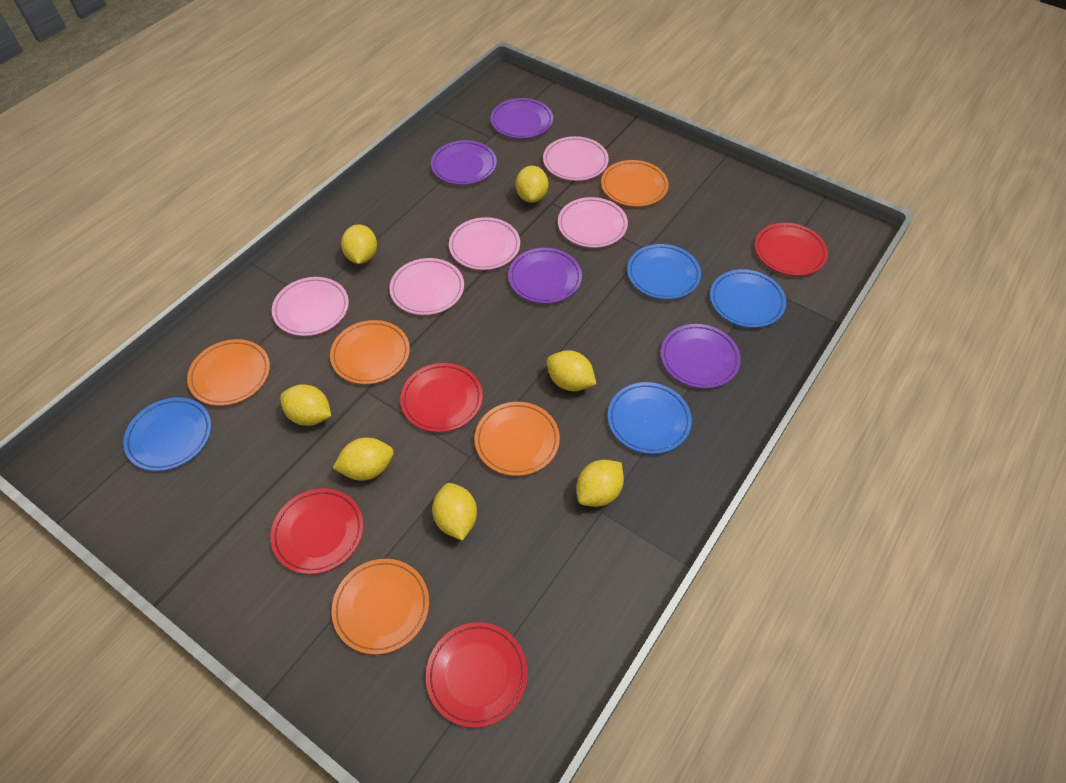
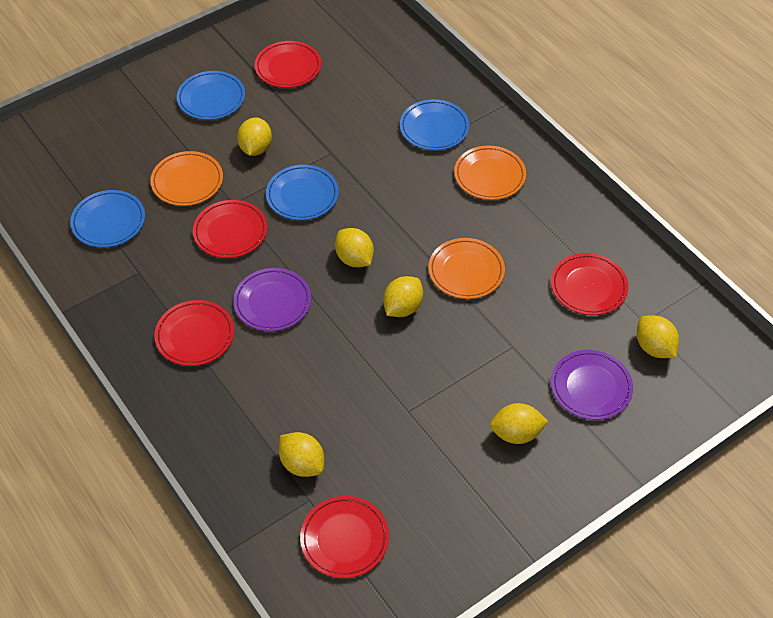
orange plate: [187,339,270,406] [330,320,410,384] [331,559,429,655] [475,402,560,476] [601,160,669,207] = 5 -> [150,151,223,206] [428,238,505,299] [454,146,526,200] = 3
pink plate: [272,277,349,336] [389,258,464,315] [449,217,520,270] [543,136,609,181] [558,197,628,248] = 5 -> none = 0
purple plate: [431,140,497,185] [491,98,553,139] [508,248,582,304] [661,324,741,389] = 4 -> [233,268,311,331] [551,350,633,420] = 2
red plate: [270,488,363,574] [400,363,483,432] [426,622,528,728] [755,223,828,276] = 4 -> [154,300,234,366] [193,200,268,258] [255,41,321,88] [300,496,389,578] [551,253,629,315] = 5
yellow lemon: [280,384,331,426] [333,438,394,481] [341,225,377,264] [432,483,477,540] [516,166,548,203] [547,350,596,391] [577,460,624,507] = 7 -> [237,118,272,156] [279,432,324,477] [335,228,374,267] [383,276,423,317] [490,403,548,444] [637,315,679,358] = 6

